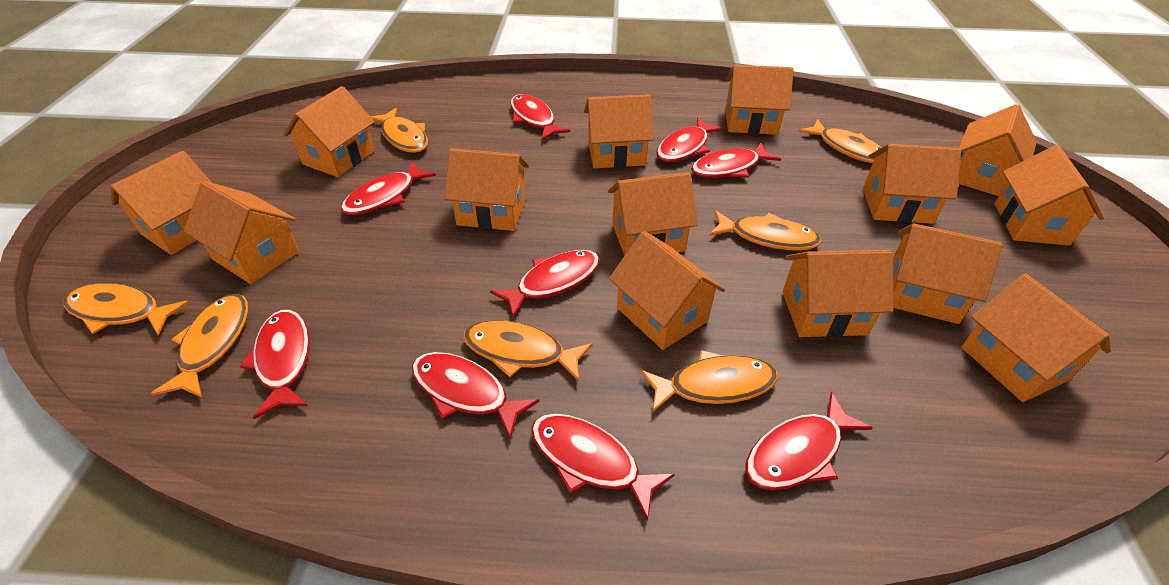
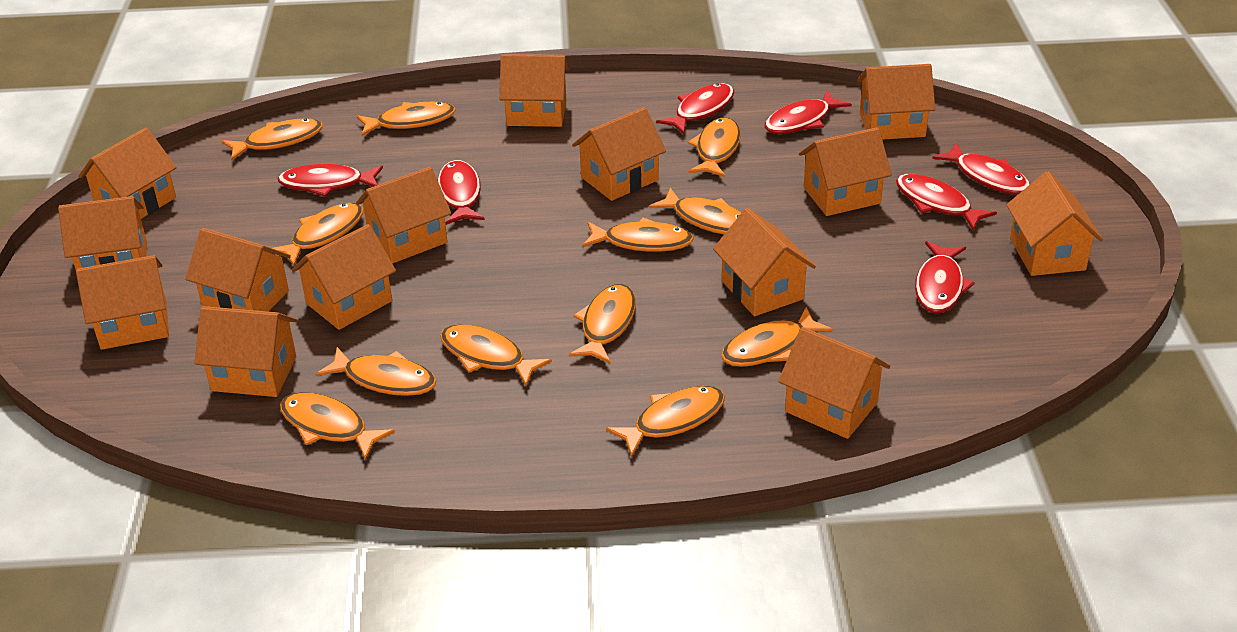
orange fish: [64,283,189,335] [151,294,248,398] [370,108,428,153] [463,320,593,382] [641,350,778,413] [709,210,822,251] [799,119,882,163] = 7 -> [222,118,323,160] [273,203,363,266] [280,392,395,460] [316,347,437,396] [357,102,456,136] [440,324,552,387] [569,284,636,364] [582,218,694,252] [606,386,725,457] [649,188,742,234] [688,117,741,177] [721,307,833,367] = 12
red fish: [240,310,310,419] [341,161,436,216] [412,352,540,439] [490,250,600,318] [510,94,570,140] [531,414,675,521] [656,118,724,163] [691,143,781,178] [745,392,873,491] = 9 -> [277,164,383,197] [438,160,485,225] [656,83,734,134] [765,90,852,134] [896,174,997,231] [915,241,975,313] [932,143,1030,194] = 7

